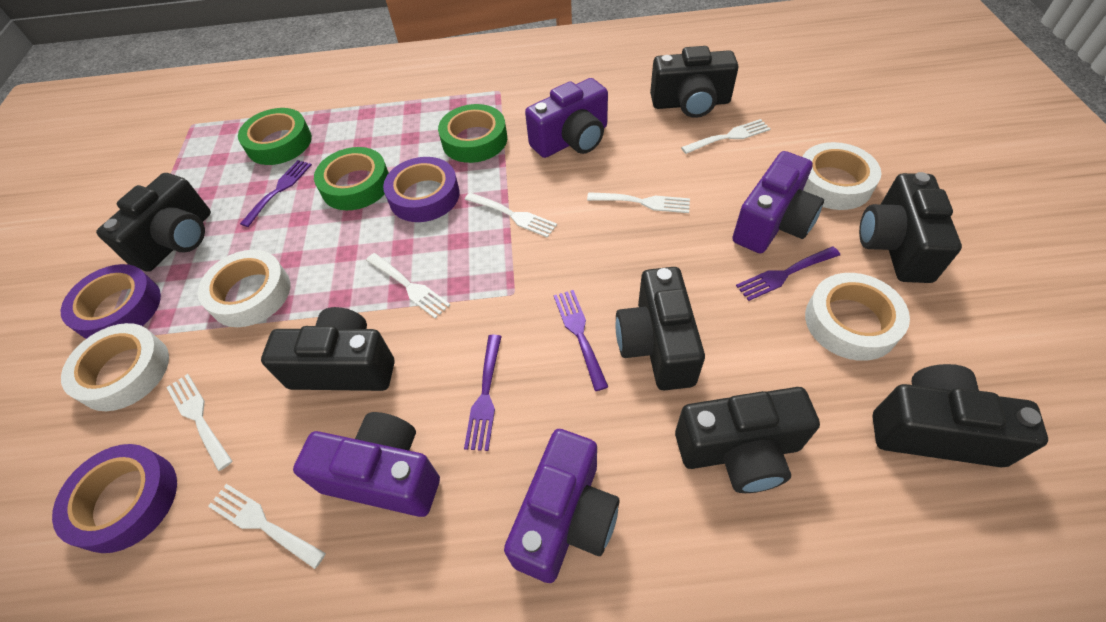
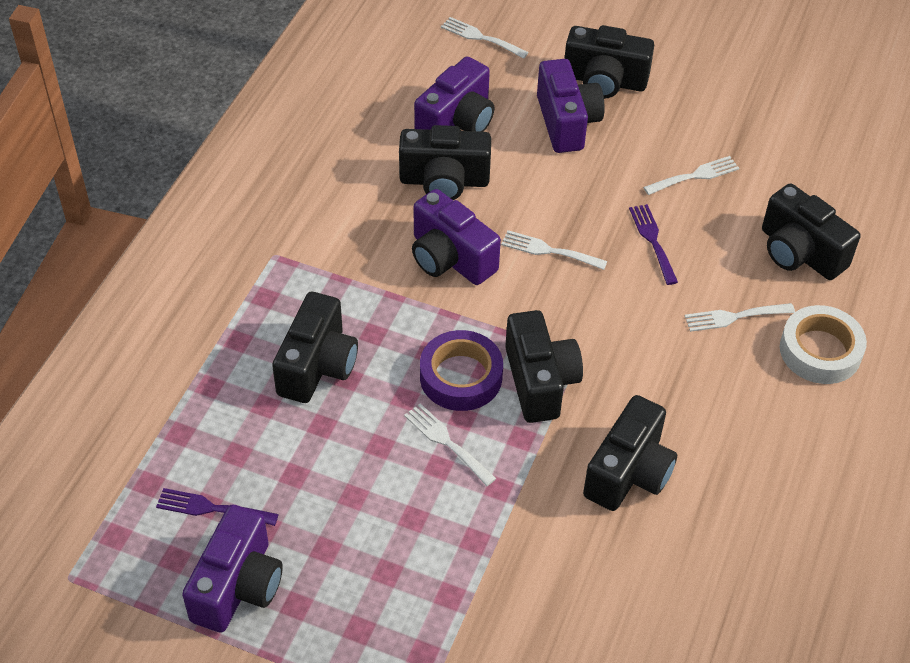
black camera: [96,173,211,272] [261,307,394,391] [616,267,705,391] [650,46,738,118] [675,387,820,493] [859,172,962,283] [872,364,1048,467] = 7 -> [272,292,358,403] [399,125,491,200] [505,310,583,423] [564,25,654,99] [583,395,677,511] [762,183,860,280] = 6
green tape: [238,108,312,165] [314,147,389,210] [438,104,507,163] = 3 -> none = 0
purple fork: [240,160,312,227] [464,335,502,451] [554,290,608,391] [736,247,840,301] = 4 -> [156,488,279,526] [629,204,678,285] = 2
purple tape: [52,444,177,553] [61,264,161,339] [383,157,460,222] = 3 -> [420,330,503,411] = 1
white fork: [166,374,232,471] [208,484,326,569] [366,253,450,319] [464,193,557,238] [587,192,690,213] [681,119,770,154] = 6 -> [404,403,496,486] [441,17,529,59] [501,230,607,270] [643,156,739,195] [685,303,795,332] = 5
white tape: [61,323,169,411] [198,250,290,327] [802,142,881,210] [805,273,910,361] = 4 -> [780,305,867,384] = 1

